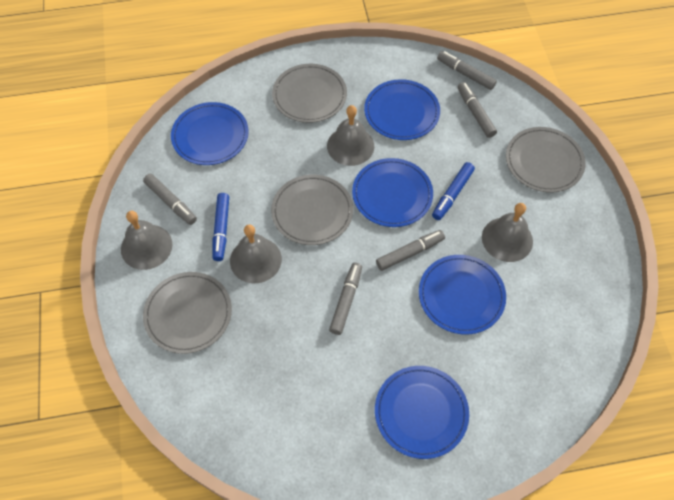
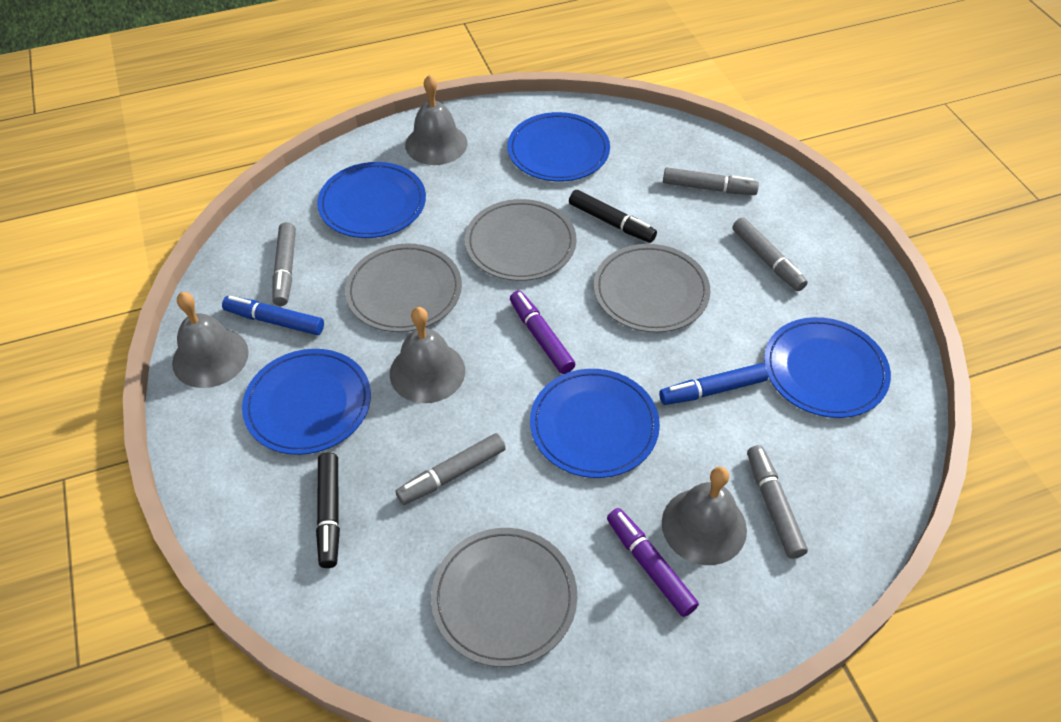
black marker: none = 0 -> [316,452,340,568] [569,190,657,243] = 2
purple marker: none = 0 -> [510,291,576,374] [607,508,699,617] = 2

